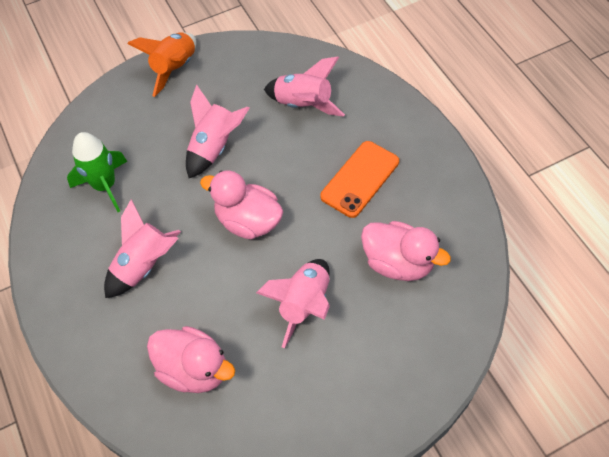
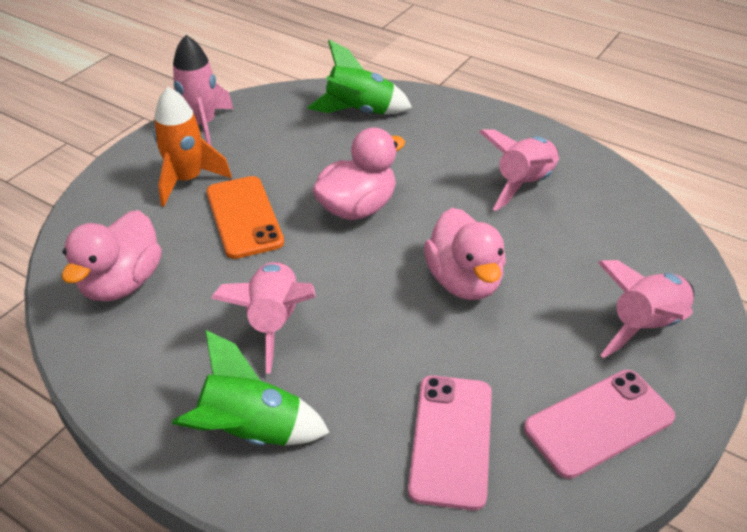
green rocket: [67,132,127,212] = 1 -> [172,330,330,446] [307,40,412,114] = 2
pink phone: none = 0 -> [408,375,492,510] [524,370,675,479] = 2

